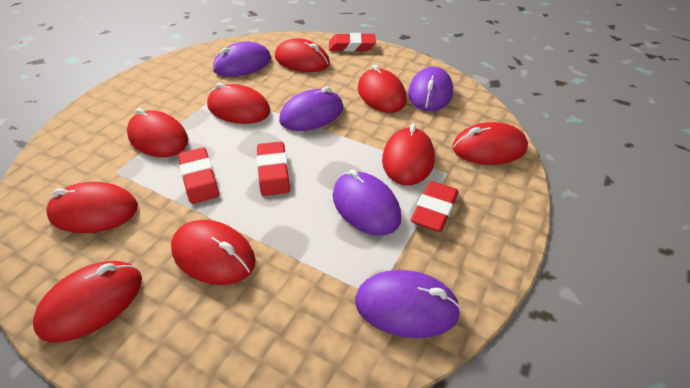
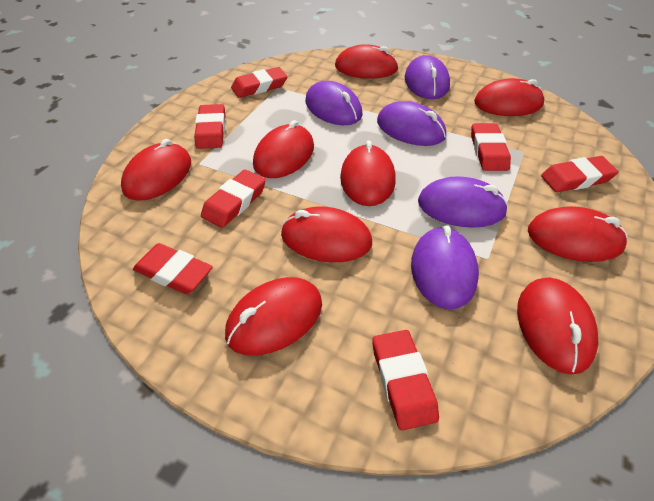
red eraser: [178,147,219,204] [257,142,290,196] [329,33,376,51] [410,181,459,232] = 4 -> [133,243,213,294] [194,104,225,149] [201,170,266,228] [231,67,287,98] [372,330,439,431] [471,123,511,171] [541,156,618,192] = 7

